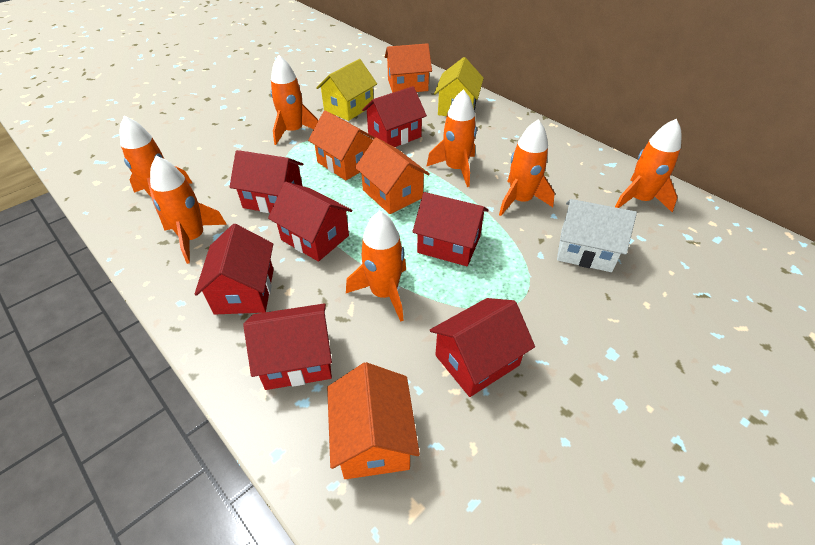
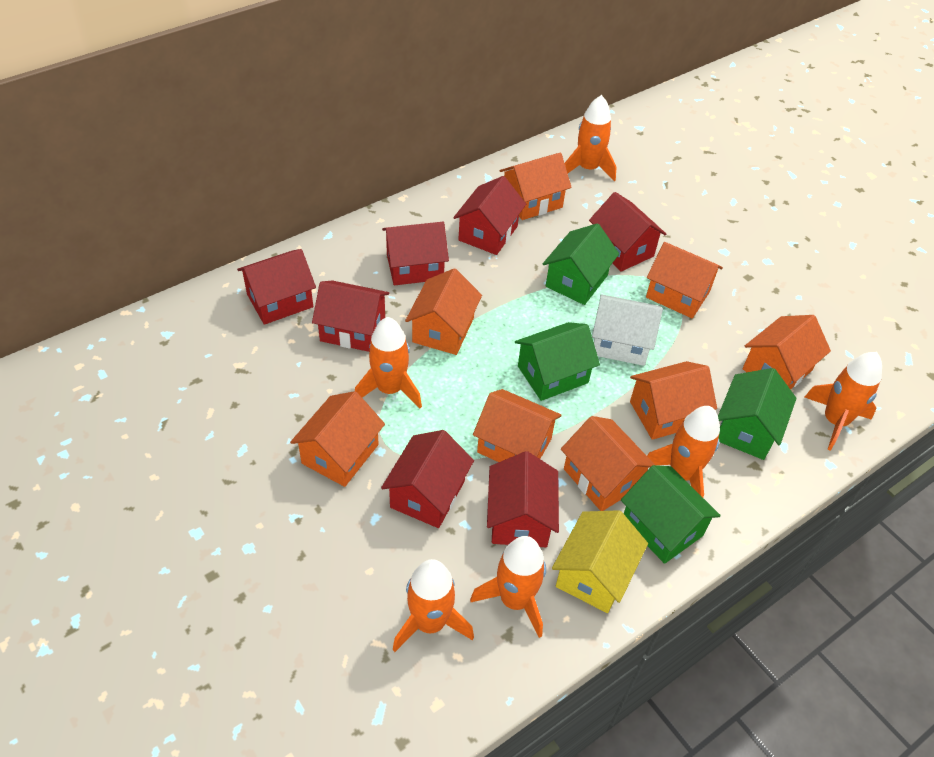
green house: none = 0 -> [515,322,600,401] [543,223,619,305] [621,465,721,564] [718,368,796,460] = 4
orange house: [308,110,375,180] [327,362,420,479] [355,137,430,214] [385,43,432,93] = 4 -> [290,391,385,487] [405,268,482,355] [473,389,562,462] [500,153,572,220] [561,416,655,511] [630,361,717,440] [646,242,723,318] [742,315,831,390] = 8
orange rocket: [120,116,192,217] [150,156,227,264] [271,55,318,145] [346,211,406,322] [426,89,477,187] [499,119,555,216] [615,118,682,212] = 7 -> [355,317,422,408] [393,559,474,652] [470,536,546,638] [565,95,616,181] [647,406,720,497] [805,352,882,451] = 6
yellow house: [316,59,377,121] [434,57,484,116] = 2 -> [552,510,648,613] = 1

